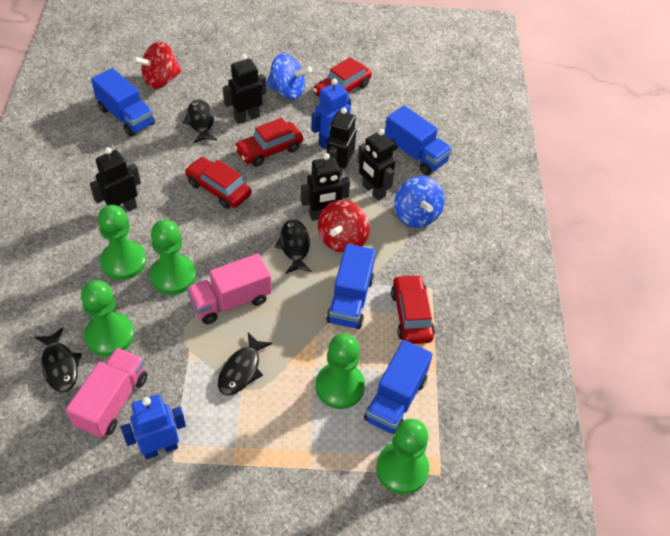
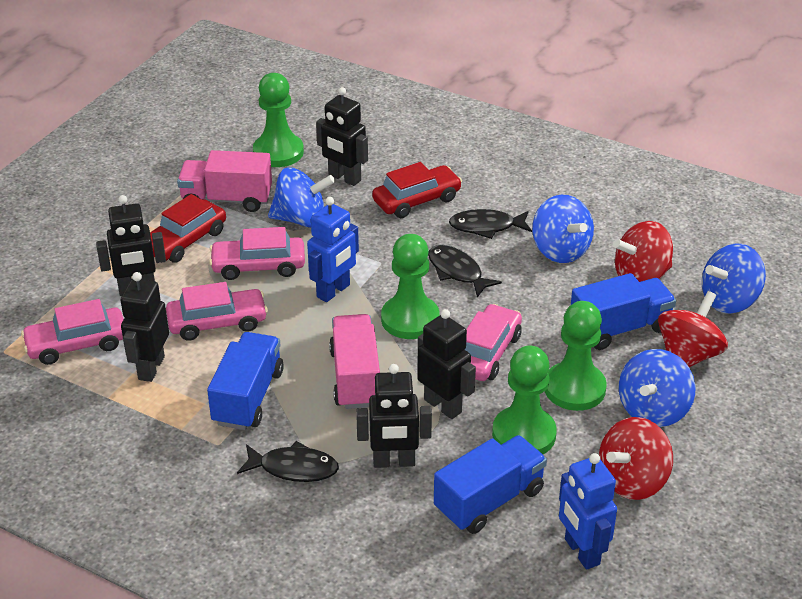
black fish: [35,327,82,392] [182,100,217,143] [218,332,273,396] [274,219,312,274] = 4 -> [237,441,339,482] [428,245,502,297] [449,209,532,239] = 3
blue spinning top: [266,53,312,100] [394,176,445,228] = 2 -> [268,167,335,227] [532,195,594,263] [619,349,695,427] [702,244,766,314] = 4
blue truck: [91,68,155,137] [326,244,376,329] [364,340,433,434] [385,105,452,175] = 4 -> [207,332,284,430] [434,435,547,534] [571,273,676,350] = 3
green pawn: [81,280,134,357] [98,205,147,280] [150,220,196,295] [316,333,365,409] [376,419,429,494] = 5 -> [253,73,304,167] [381,234,439,339] [492,345,557,454] [545,301,607,411] = 4
pink car: none = 0 -> [21,299,124,365] [166,282,268,341] [209,227,305,280] [465,304,522,381] = 4
red car: [185,157,252,209] [234,118,303,166] [313,57,372,97] [391,274,435,344] = 4 -> [150,194,226,263] [372,162,462,218] = 2
red spinning top: [133,42,182,89] [318,200,370,253] = 2 -> [599,417,673,500] [613,221,673,282] [658,291,728,367] = 3

